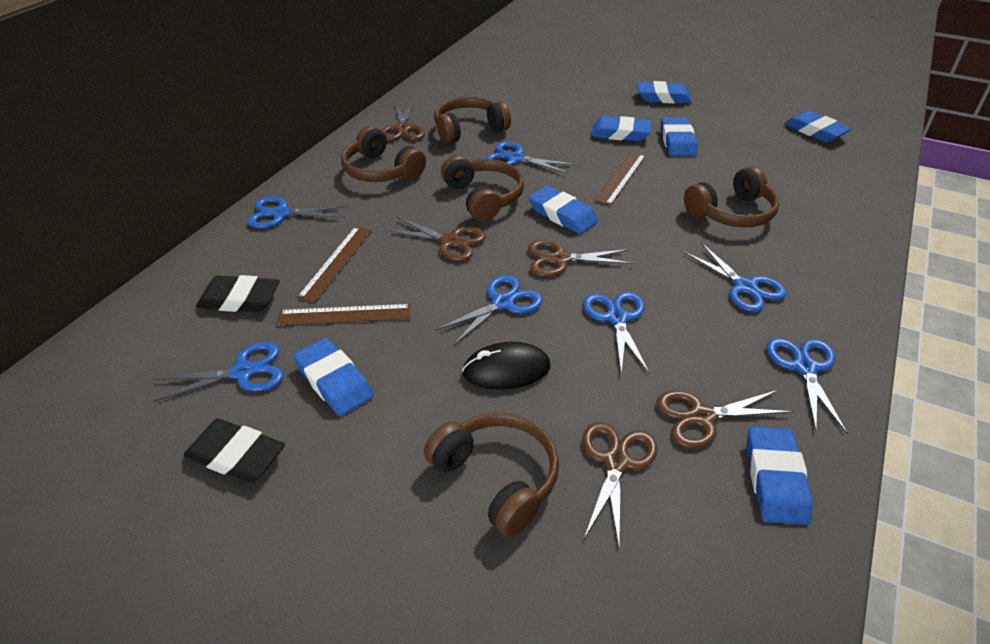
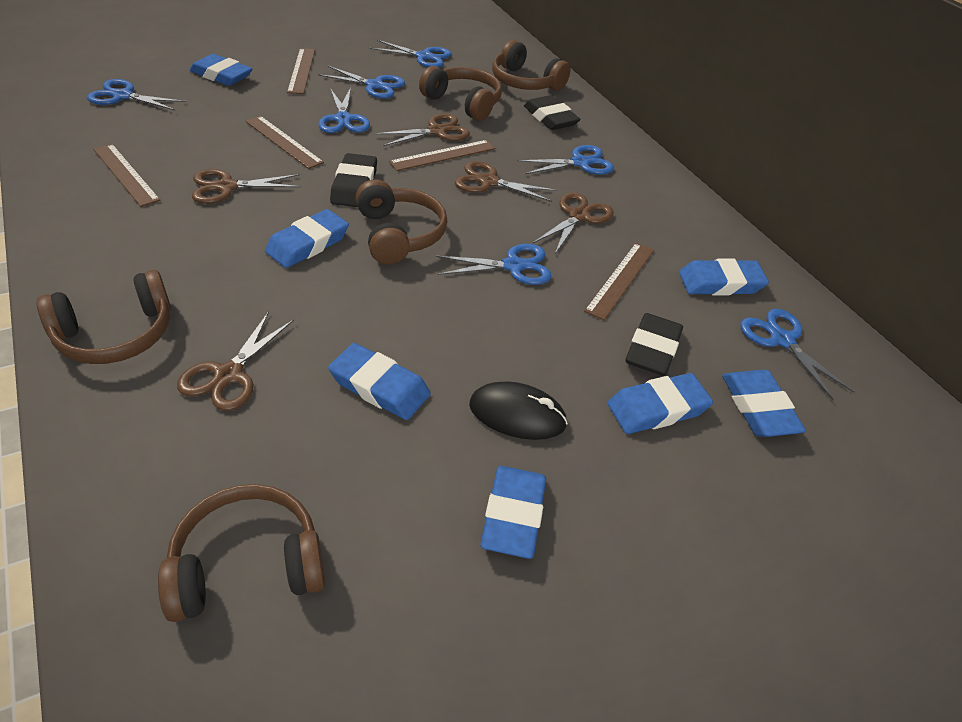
black eraser: [184,419,285,483] [196,275,280,312] = 2 -> [330,153,377,207] [524,95,581,130] [626,313,683,376] = 3
brown ruler: [277,304,411,325] [297,227,372,302] [594,152,646,206] = 3 -> [93,144,161,207] [245,116,324,169] [287,48,315,94] [389,140,495,171] [584,243,654,320] = 5

